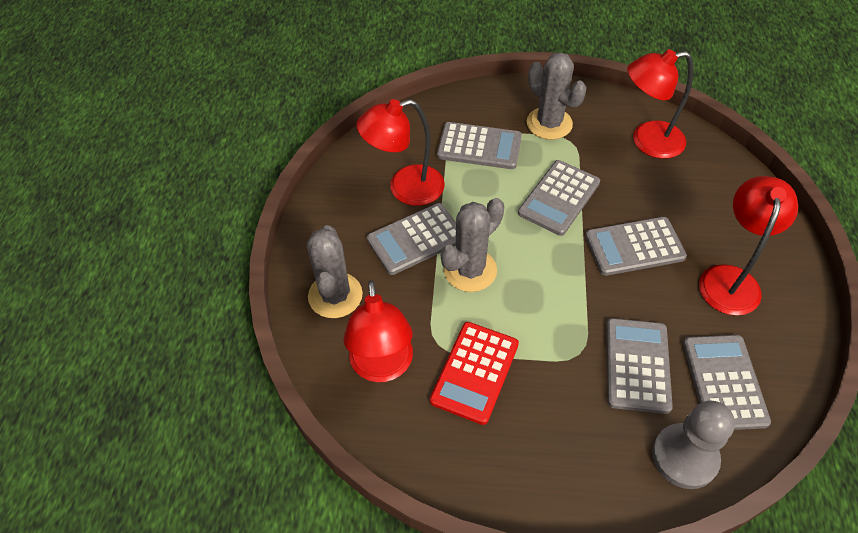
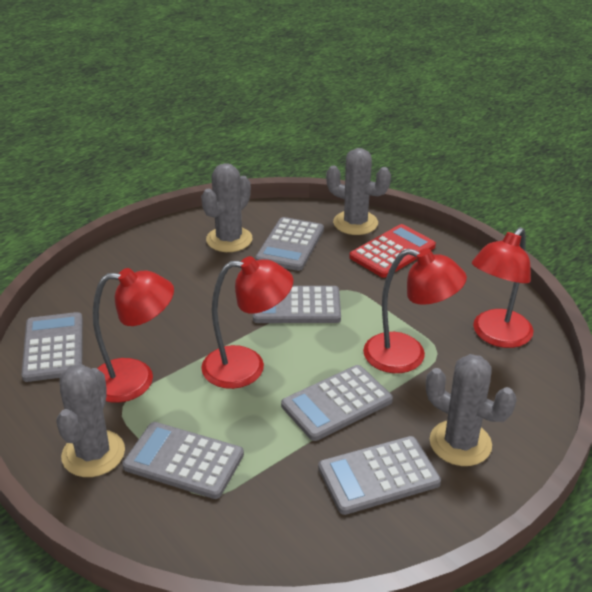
grey cactus: [307,225,363,318] [441,198,504,292] [527,52,587,140] = 3 -> [56,364,125,477] [201,163,252,252] [326,148,391,235] [426,354,517,466] = 4
grey pawn: [652,401,735,489] = 1 -> none = 0

